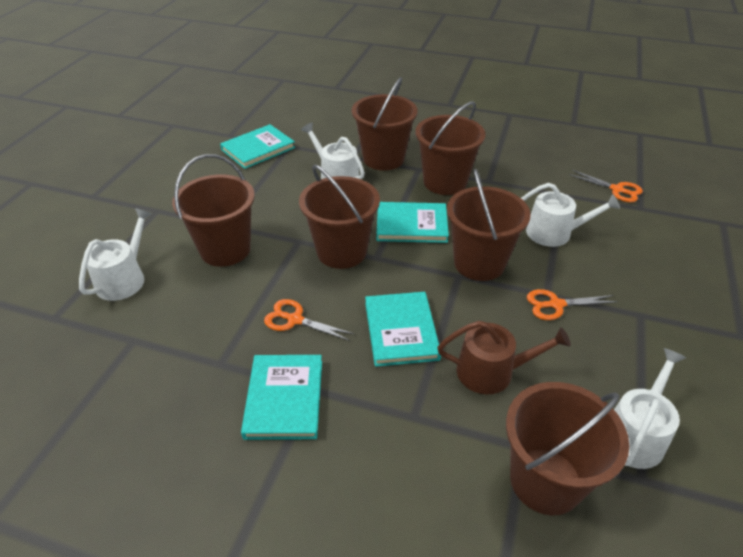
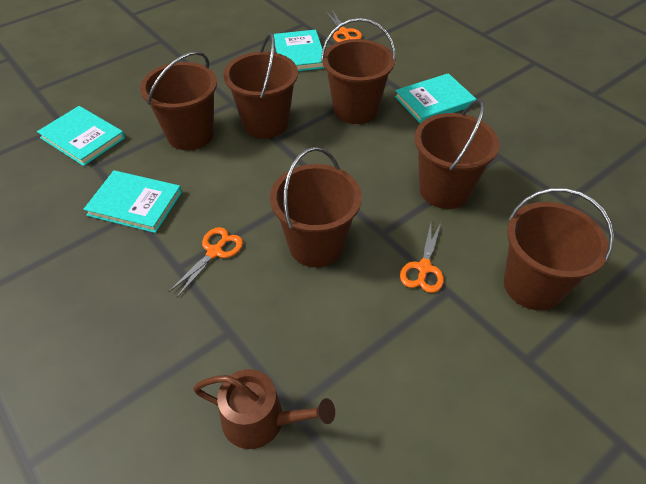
white watering can: [79,208,152,301] [301,122,365,179] [521,183,620,247] [614,348,686,469] = 4 -> none = 0

